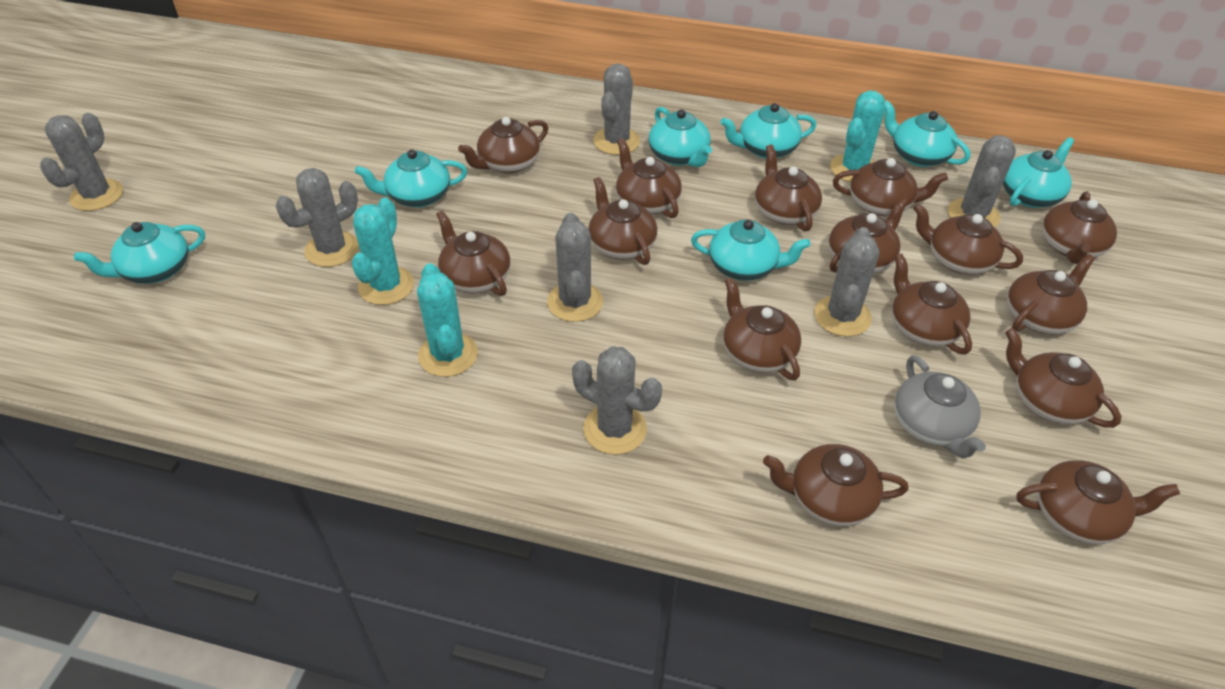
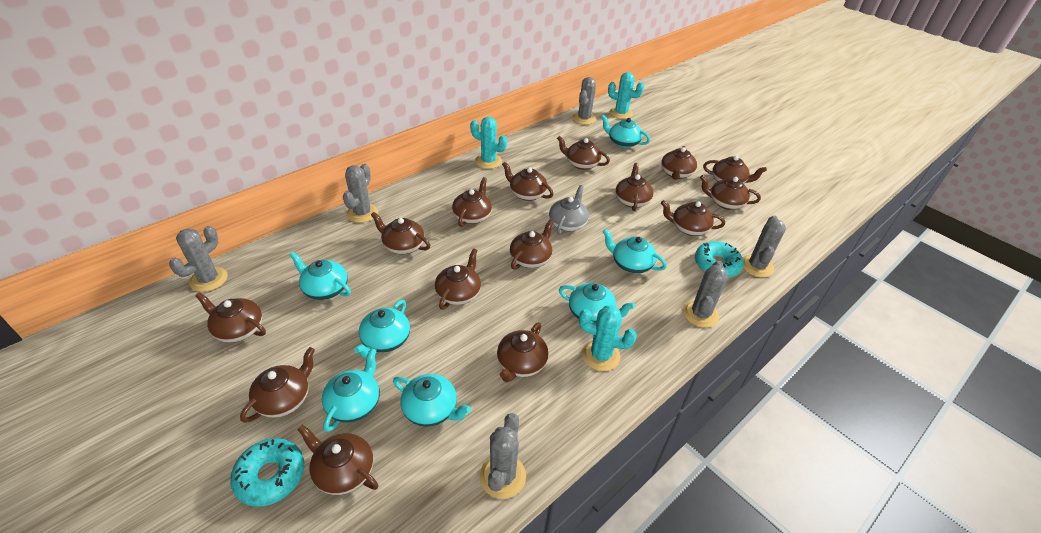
grey cactus: [40,113,123,211] [276,168,359,267] [547,213,603,322] [572,346,662,455] [593,64,640,155] [814,227,879,337] [948,136,1016,227] = 7 -> [169,226,228,292] [343,164,378,223] [480,413,526,499] [573,77,596,125] [683,261,728,328] [743,216,786,277] = 6
turquoise donut: none = 0 -> [230,438,304,507] [695,241,744,278] = 2

